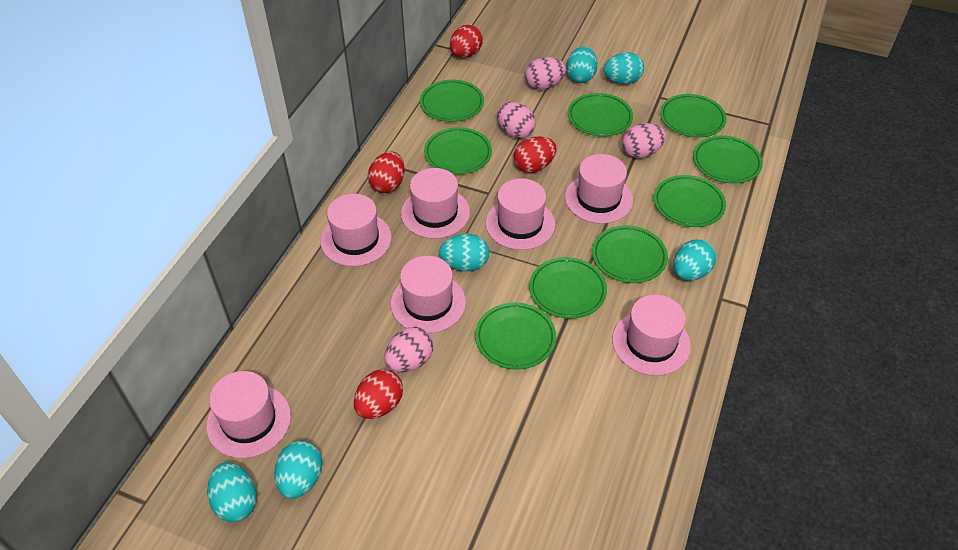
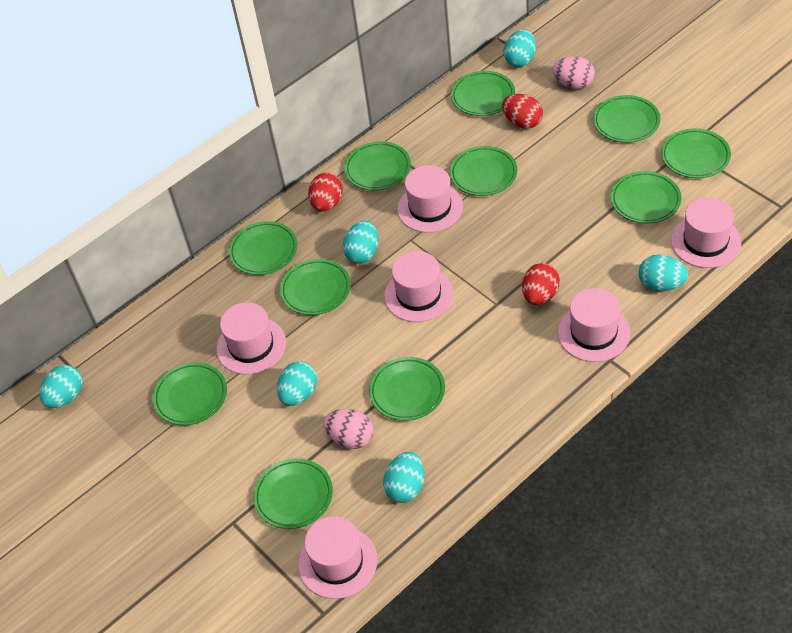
green plate: [420,80,484,122] [424,127,492,175] [475,302,556,370] [529,257,607,319] [568,93,633,137] [592,225,668,283] [654,175,726,227] [660,94,726,138] [693,135,763,184] = 9 -> [153,362,227,426] [229,221,298,275] [253,458,333,529] [280,259,351,315] [344,141,411,191] [369,357,445,421] [450,146,517,196] [451,71,515,116] [593,95,661,143] [611,171,682,224] [661,128,731,178] = 11
pink egg: [384,327,433,373] [497,102,536,139] [525,57,566,90] [622,123,666,158] = 4 -> [323,409,374,449] [552,56,595,89] = 2
pink hat: [206,371,291,458] [320,194,392,266] [391,256,466,333] [401,168,470,239] [486,179,555,250] [565,154,633,224] [612,295,691,376] = 7 -> [216,302,286,375] [298,516,378,599] [384,251,454,322] [397,165,463,233] [558,288,631,362] [671,197,741,268] = 6
red egg: [354,369,403,419] [368,152,405,193] [450,25,483,58] [513,136,556,173] = 4 -> [308,173,343,211] [502,94,543,129] [522,263,560,305] = 3

